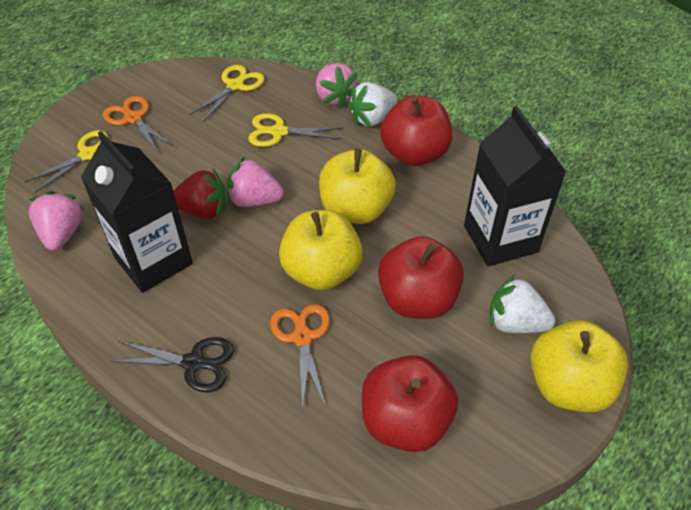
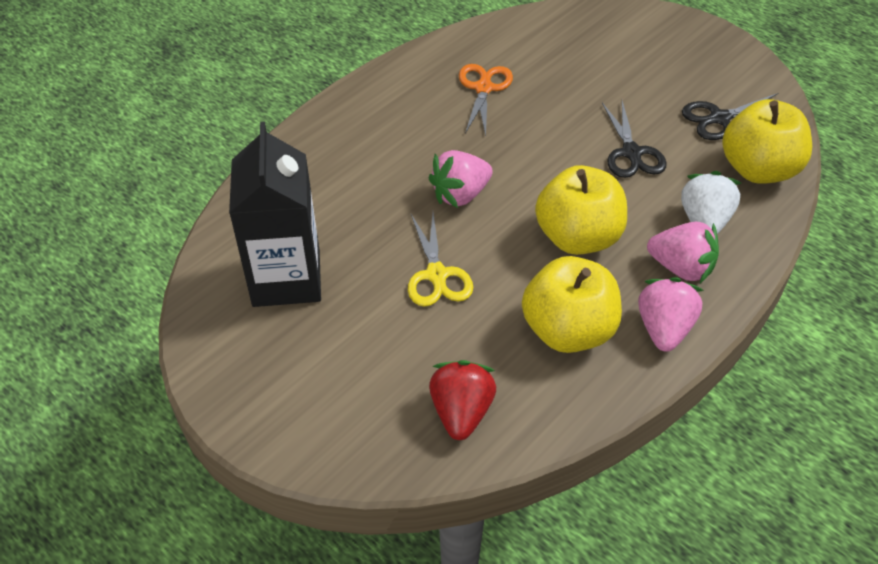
black carton: [81,131,193,293] [464,106,566,266] = 2 -> [229,122,321,307] = 1
black scissors: [111,337,234,392] = 1 -> [602,101,667,178] [682,93,778,140] = 2
orange scissors: [103,96,174,153] [270,304,330,411] = 2 -> [459,64,513,136] = 1
red apple: [362,355,458,452] [378,236,464,319] [380,95,453,166] = 3 -> none = 0
white strawberry: [348,82,397,127] [490,275,555,333] = 2 -> [681,171,741,234] = 1
yellow scissors: [25,130,116,193] [190,65,265,121] [248,113,342,147] = 3 -> [408,213,473,307] = 1

